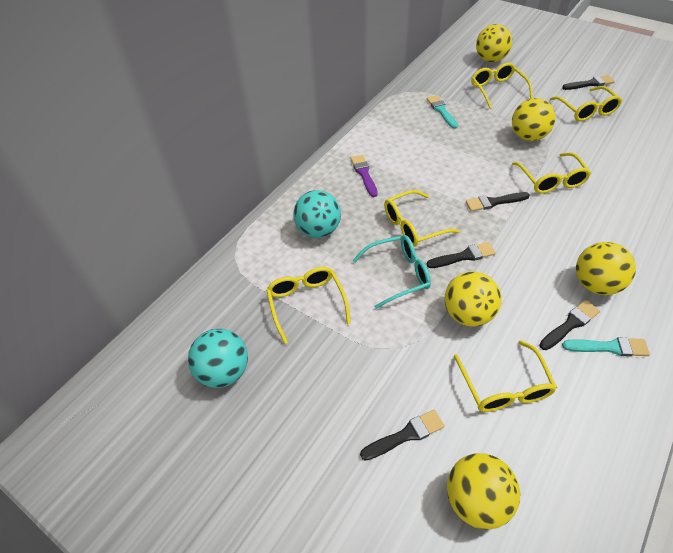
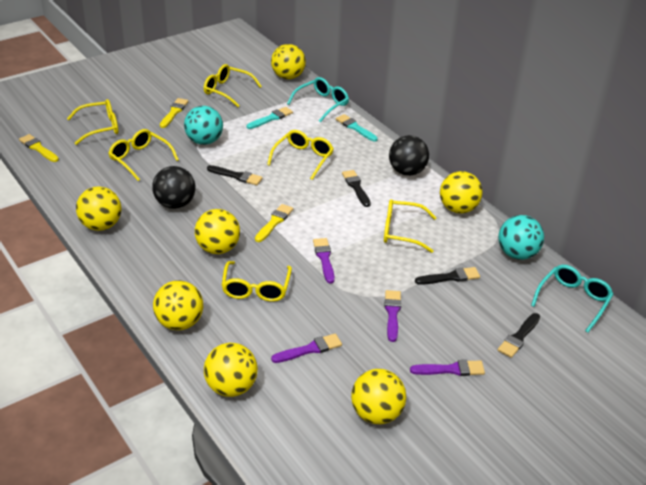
black ball: none = 0 -> [152,166,195,209] [389,135,429,176] = 2
black brush: [360,410,445,461] [426,242,496,268] [466,192,530,211] [539,300,600,350] [562,75,615,90] = 5 -> [207,165,263,185] [342,170,371,207] [415,267,480,285] [498,313,540,358] = 4
purple brush: [351,155,378,197] = 1 -> [271,334,342,363] [313,238,335,283] [385,290,401,342] [410,360,485,376] = 4
turquoise glasses: [352,235,431,309] = 1 -> [287,77,349,122] [531,265,614,333] = 2
yellow ball: [444,271,502,327] [447,453,520,530] [476,24,512,62] [512,98,556,141] [576,242,636,295] = 5 -> [76,186,122,231] [153,280,203,330] [195,209,240,254] [204,343,258,397] [271,44,306,79] [351,369,407,424] [440,171,483,214] = 7
yellow brush: none = 0 -> [19,134,59,162] [160,98,189,128] [255,204,293,242] = 3

